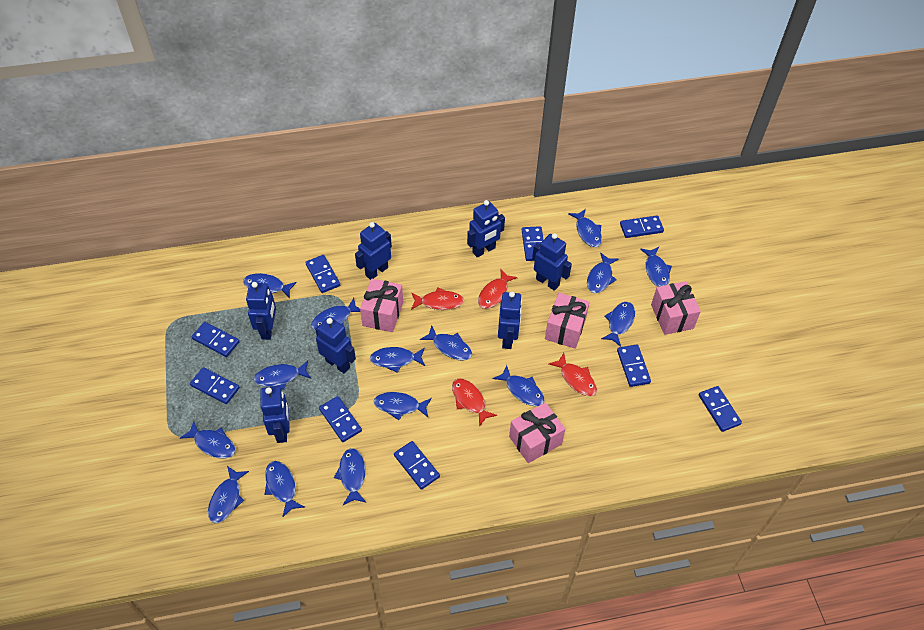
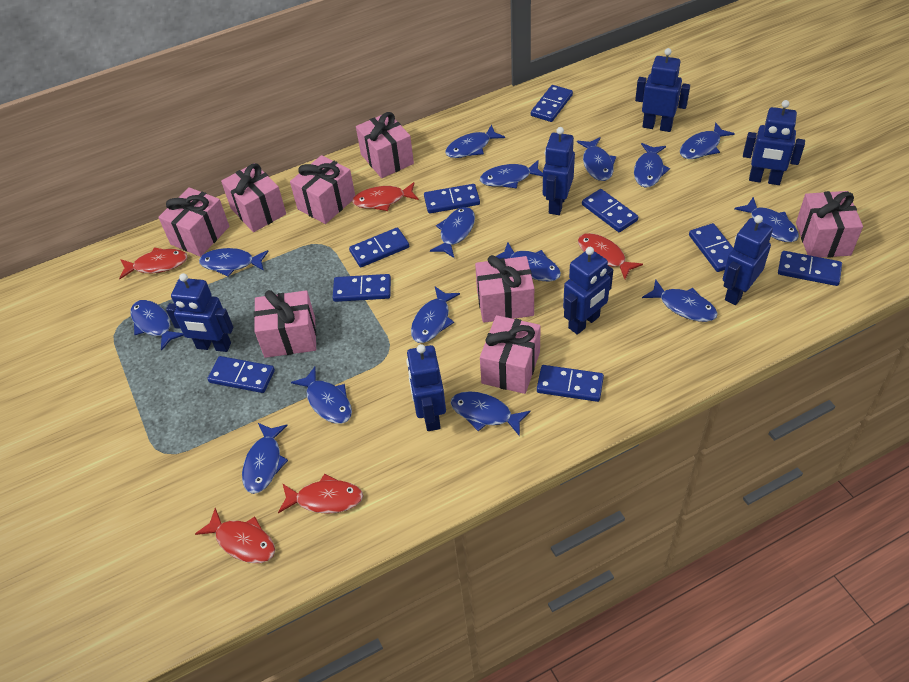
pink gift: [360,279,403,332] [509,402,565,463] [545,293,590,349] [651,281,701,335] = 4 -> [158,187,229,257] [221,163,286,232] [254,290,316,358] [290,155,355,224] [356,112,414,178] [475,255,534,323] [480,315,541,394] [796,191,863,258] = 8
red fish: [411,287,464,310] [452,378,497,427] [478,269,518,309] [549,353,597,396] = 4 -> [119,247,188,279] [195,508,275,563] [278,474,363,514] [352,182,419,211] [578,233,643,279] = 5

